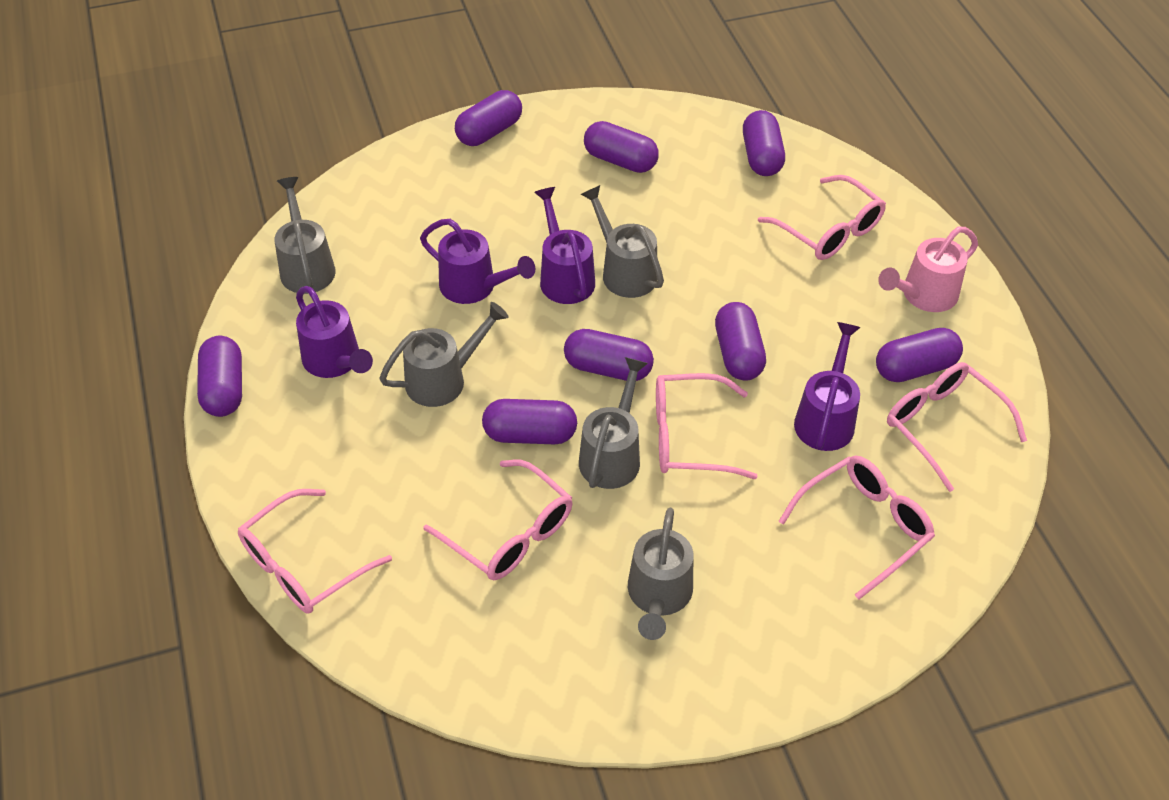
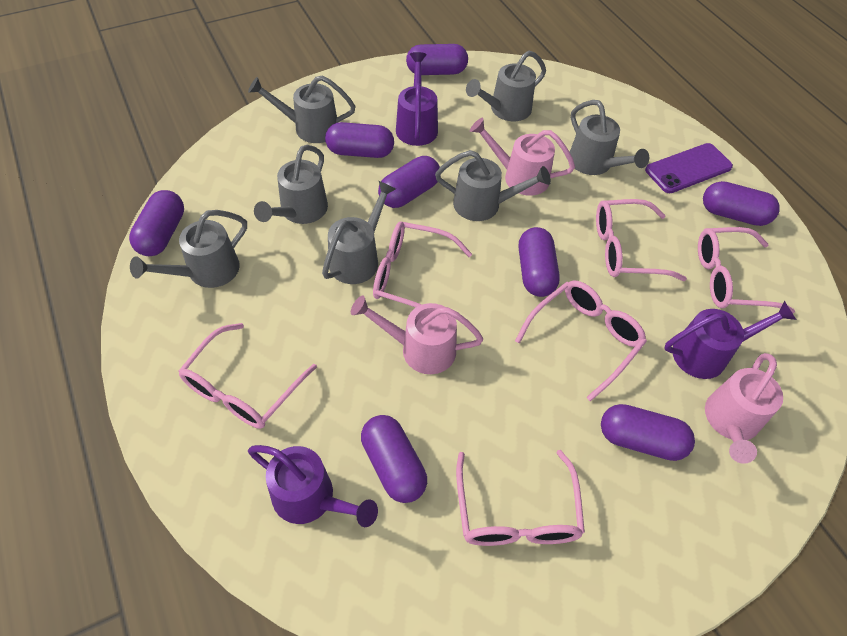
grey watering can: [275,177,336,294] [379,302,509,407] [579,357,648,489] [581,185,664,298] [628,508,693,640] = 5 -> [130,210,247,288] [248,75,356,143] [254,145,328,224] [322,181,396,284] [435,150,551,221] [466,51,546,121] [570,100,649,175] = 7
pink watering can: [878,226,978,312] = 1 -> [351,296,483,374] [470,118,575,196] [705,353,783,464] = 3
purple phone: none = 0 -> [645,143,733,193] = 1
purple watering can: [296,286,373,378] [420,219,535,304] [534,187,595,304] [794,322,861,451] = 4 -> [248,445,378,527] [396,52,438,146] [664,301,796,379] = 3

